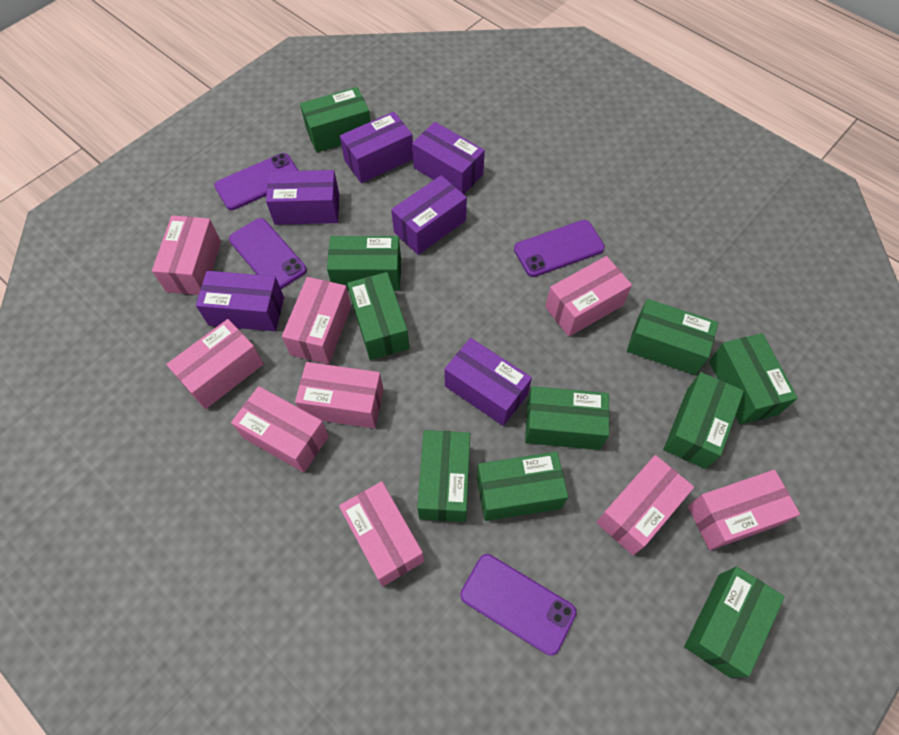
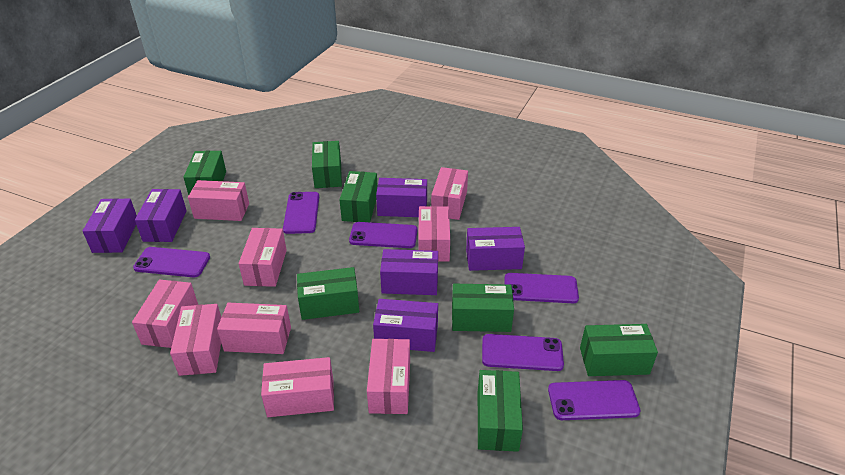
green box: [300,87,371,153] [327,236,401,291] [347,272,410,360] [417,430,470,522] [477,452,568,521] [525,386,609,450] [627,299,718,375] [664,372,744,469] [684,567,785,678] [709,333,798,425] = 10 -> [183,151,226,195] [297,267,359,320] [312,141,342,188] [339,171,378,222] [452,284,514,332] [478,370,523,452] [580,324,658,376] = 7
purple phone: [214,153,299,210] [229,218,307,289] [460,554,576,656] [514,220,605,277] = 4 -> [133,247,210,277] [283,192,319,234] [349,222,417,248] [482,334,564,371] [504,273,579,303] [548,380,640,420] = 6

